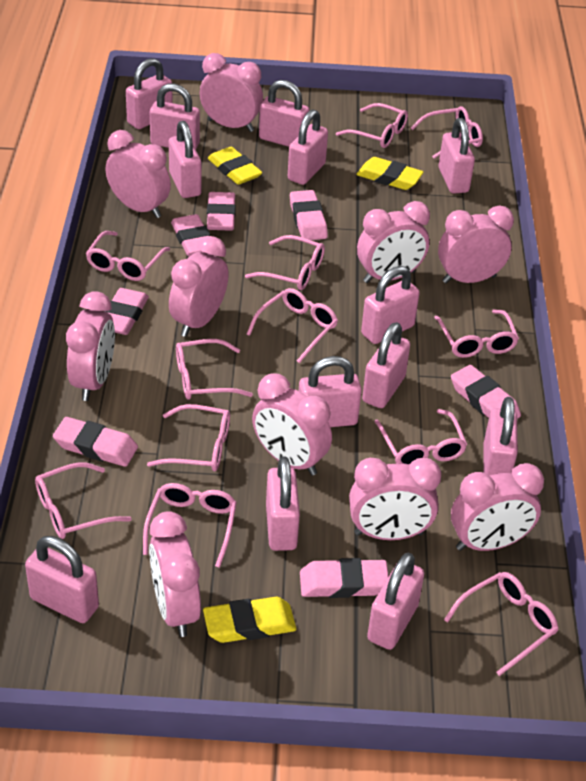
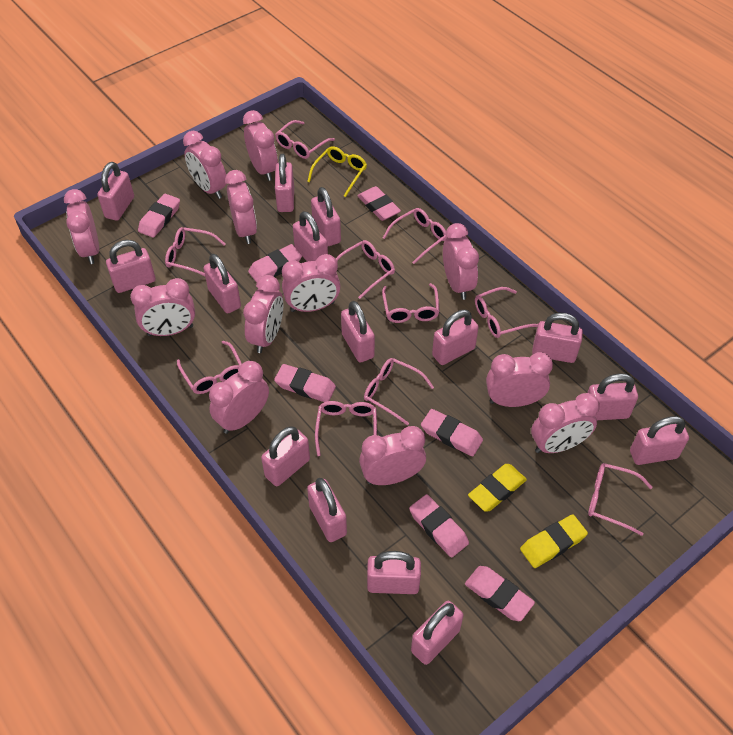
pink clock: [66,292,115,401] [106,130,171,218] [149,511,201,637] [169,236,229,337] [200,53,263,132] [252,373,332,476] [349,458,441,540] [357,201,430,283] [438,206,514,283] [451,463,544,551] = 10 -> [64,189,99,264] [130,278,195,336] [183,131,226,199] [209,361,269,434] [225,170,257,244] [243,110,278,181] [243,275,283,353] [282,254,340,312] [359,426,426,485] [443,223,479,300] [486,352,553,407] [531,393,600,453] = 12
pink glasses: [35,462,132,539] [86,231,170,281] [143,483,237,568] [147,404,230,471] [176,339,253,400] [245,235,325,290] [247,288,338,363] [336,103,408,148] [375,409,467,465] [411,106,483,159] [434,309,519,358] [444,572,559,676] = 12 -> [165,227,226,276] [177,341,242,394] [275,120,335,159] [315,401,377,456] [336,240,395,299] [364,358,434,426] [382,283,440,323] [383,208,447,264] [475,287,538,338] [588,463,652,536] = 10
pink padlock: [25,536,99,623] [126,58,173,129] [150,84,200,149] [169,121,201,198] [259,80,309,147] [266,456,300,551] [288,110,328,185] [299,356,362,427] [361,266,420,344] [362,322,410,408] [367,553,424,650] [439,118,475,194] [483,397,518,476] = 13 -> [97,162,134,221] [106,240,156,293] [204,254,241,313] [261,426,310,486] [275,154,294,212] [293,211,328,262] [307,478,347,542] [311,187,341,246] [341,301,375,363] [367,551,421,594] [411,601,464,665] [432,310,479,365] [532,313,583,363] [587,373,638,420] [630,416,689,465] = 15
yellow eraser: [203,597,296,643] [208,147,262,185] [357,157,424,190] = 3 -> [468,464,527,511] [520,514,588,568] = 2
yellow glasses: none = 0 -> [307,146,367,197] = 1

